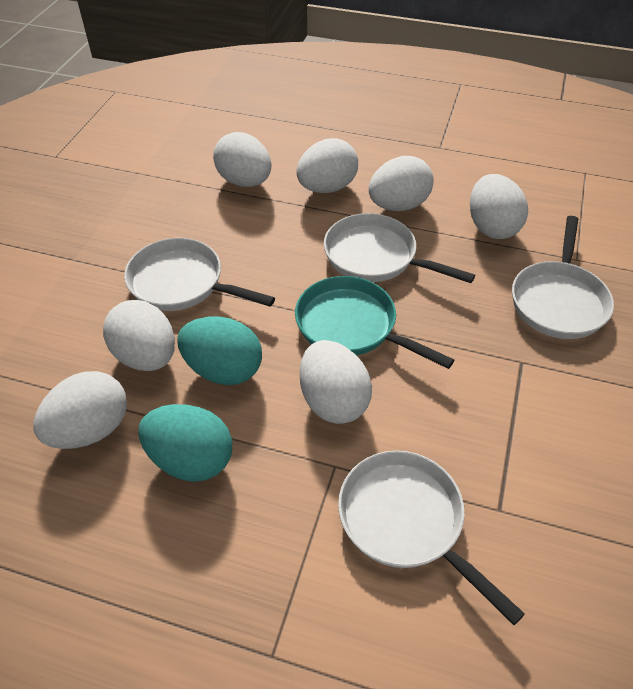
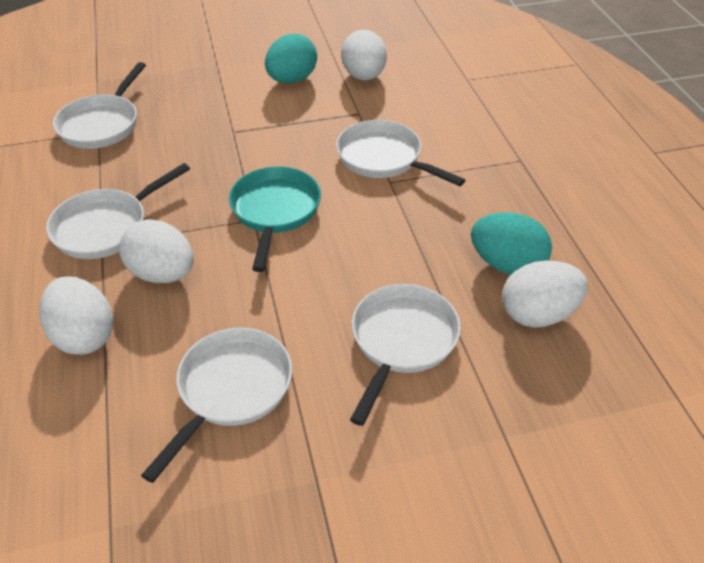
white egg: [33,371,127,449] [103,300,175,371] [213,132,271,187] [296,138,358,193] [300,340,372,424] [368,156,434,211] [470,174,528,239] = 7 -> [39,276,114,355] [119,219,194,283] [341,30,387,80] [502,260,588,328] = 4
white pan: [124,238,275,311] [324,213,475,283] [338,451,525,625] [512,216,614,339] = 4 -> [46,163,190,259] [53,62,146,149] [141,327,292,483] [336,120,465,186] [350,284,461,426] = 5

